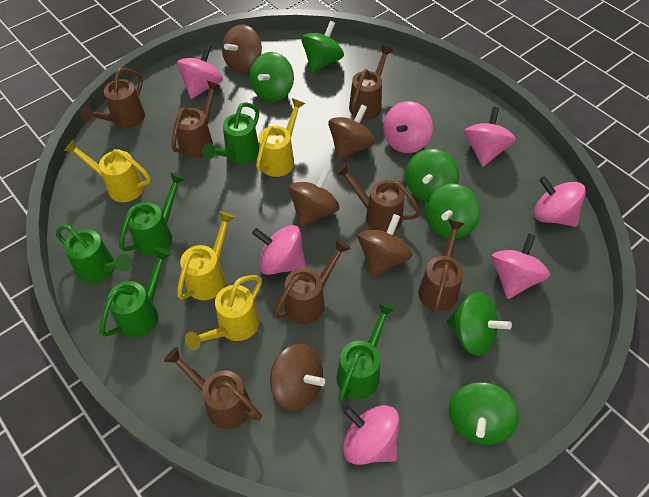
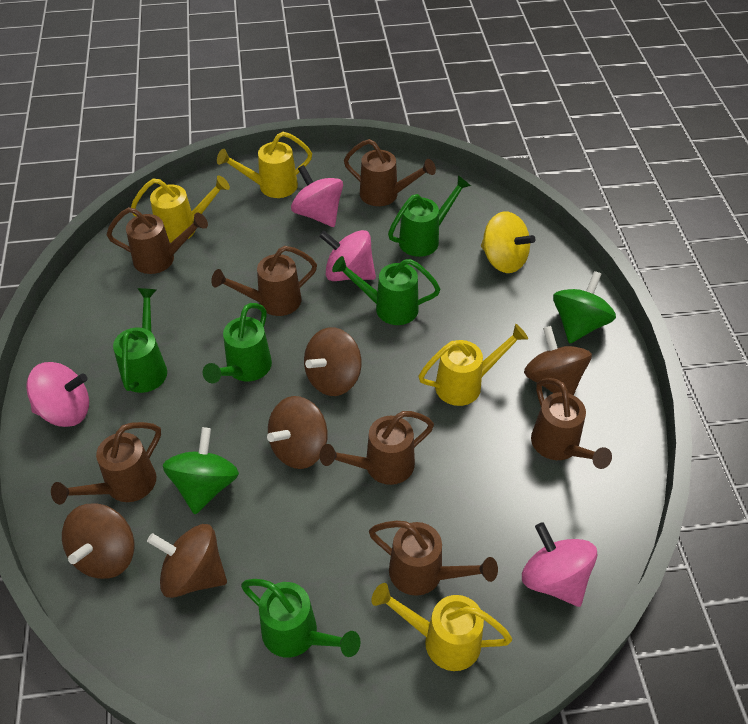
green spinning top: [250,52,294,102] [301,21,344,73] [405,149,459,202] [424,183,481,239] [447,292,512,356] [449,382,519,445] = 6 -> [163,427,239,514] [553,271,616,343] = 2
pink spinning top: [177,45,223,99] [252,225,306,275] [343,405,400,465] [383,101,433,153] [464,107,516,167] [491,234,550,299] [534,176,586,227] = 7 -> [26,362,89,427] [291,165,343,227] [319,230,376,281] [522,522,597,607] = 4
yellow spinning top: none = 0 -> [481,211,535,273] = 1

